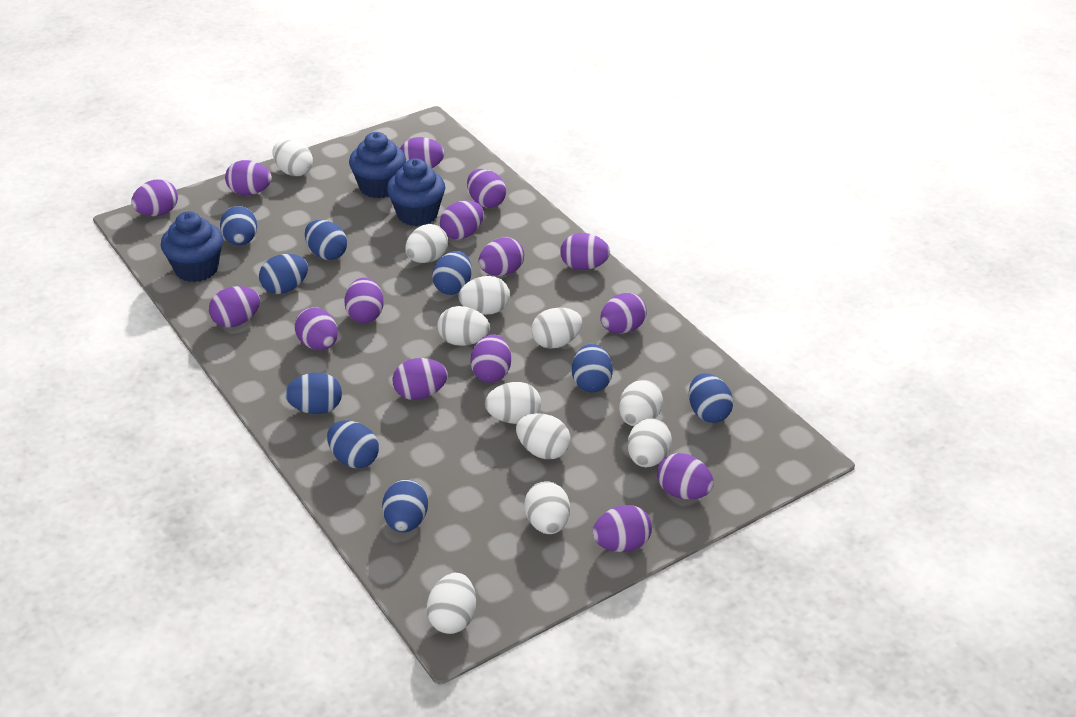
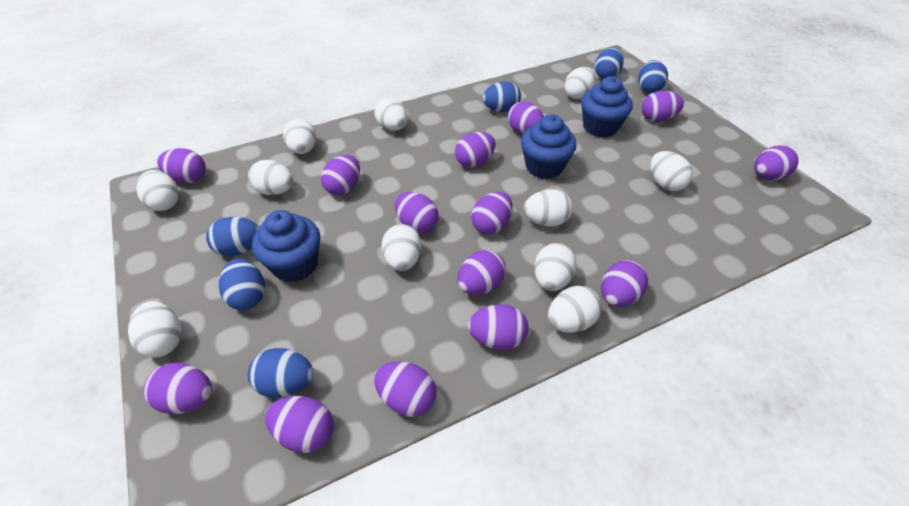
blue egg: [220,206,257,246] [259,254,308,294] [285,373,342,414] [305,220,347,260] [327,421,379,468] [382,480,428,533] [432,251,472,295] [572,344,613,393] [689,373,733,423] = 9 -> [206,217,259,256] [219,258,265,310] [248,348,314,398] [483,81,521,112] [595,48,624,79] [638,60,668,93] = 6
purple egg: [131,179,178,216] [209,286,260,328] [225,160,272,195] [295,307,338,350] [345,278,384,323] [392,358,448,400] [400,137,444,168] [440,200,484,240] [467,169,506,208] [470,334,511,383] [479,237,524,276] [561,233,610,270] [592,505,652,552] [600,293,647,333] [657,453,714,499] = 15 -> [144,363,212,414] [157,148,206,183] [265,396,333,453] [321,155,360,195] [374,361,437,417] [395,192,439,233] [455,132,496,168] [457,250,506,295] [468,304,529,350] [471,191,513,235] [508,101,544,134] [601,260,648,307] [642,90,684,122] [754,145,799,181] = 14

